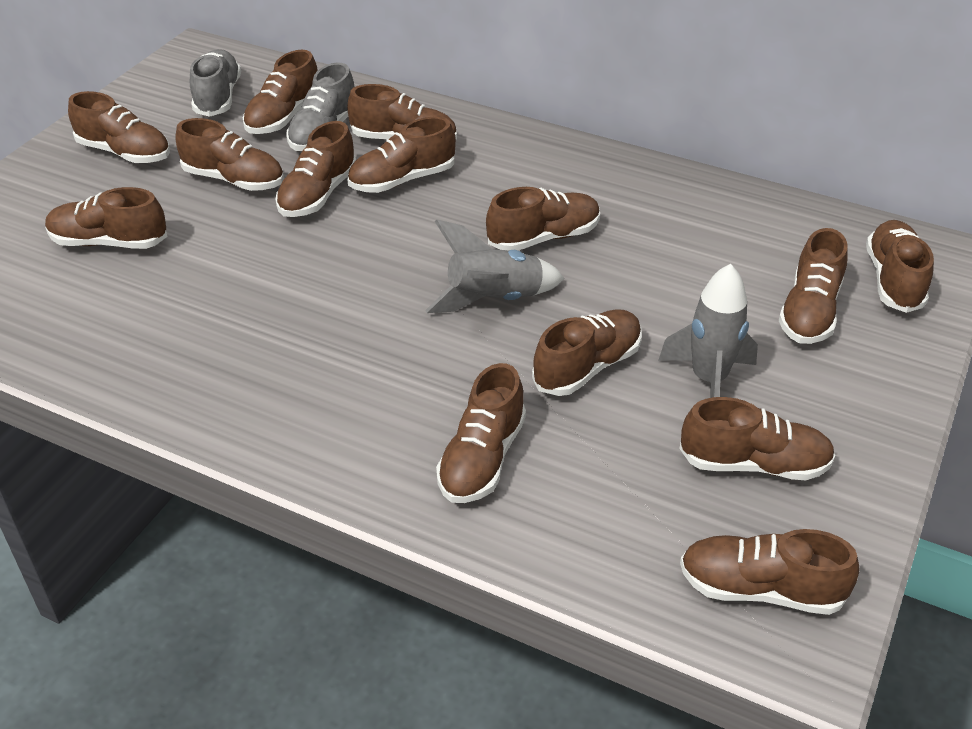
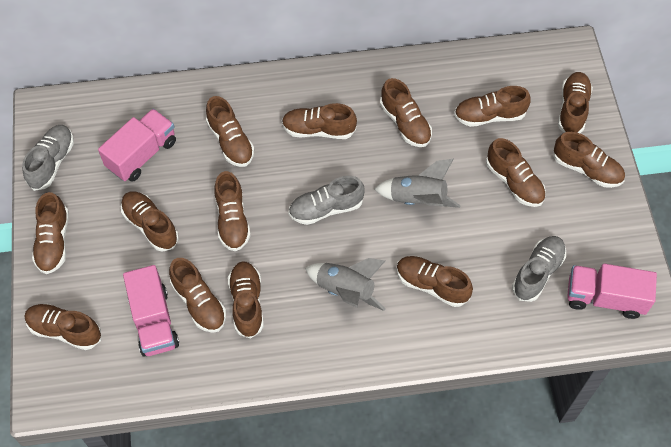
grey shoe: [190,49,241,117] [286,63,354,151] = 2 -> [22,125,74,191] [288,176,365,225] [512,236,566,302] = 3
pink truck: none = 0 -> [98,109,176,182] [123,265,179,357] [567,264,657,319] = 3

